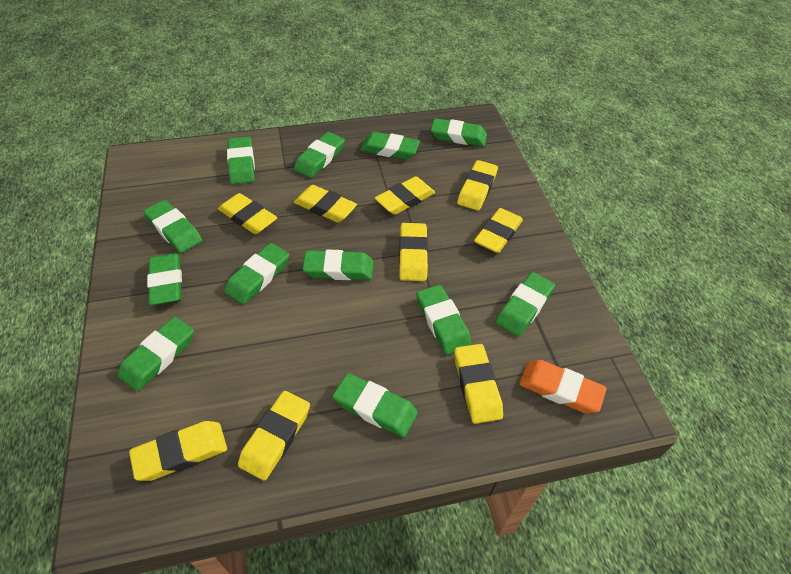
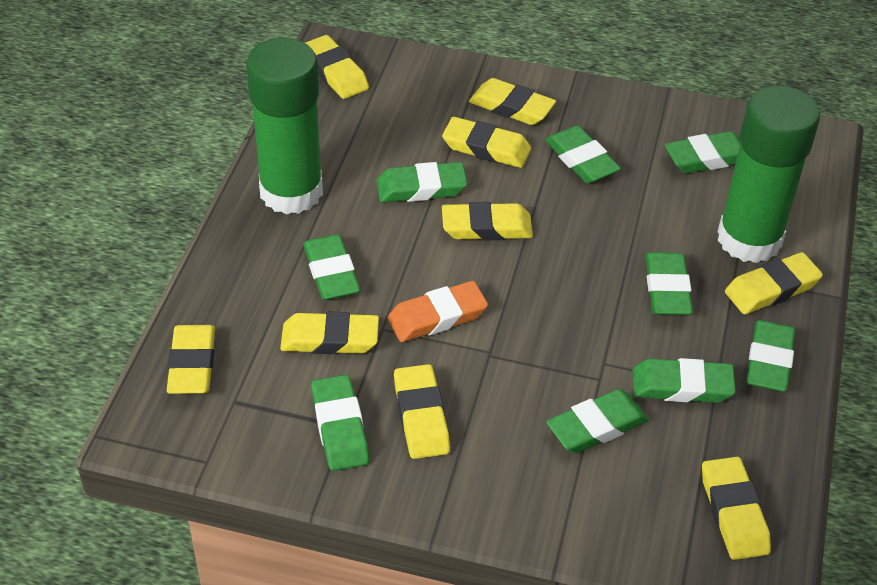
green eraser: [118,317,194,391] [144,200,202,253] [147,253,182,305] [224,243,289,305] [227,137,255,184] [294,132,345,178] [302,249,373,280] [333,373,418,437] [360,132,420,160] [416,285,472,355] [431,118,487,147] [496,272,555,337] = 12 -> [303,234,360,300] [311,375,370,471] [376,162,468,203] [545,125,621,183] [546,389,649,453] [633,358,736,403] [645,252,693,315] [664,131,741,173] [746,320,796,392] = 9
green glue stick: none = 0 -> [246,38,323,215] [718,86,820,263] = 2

